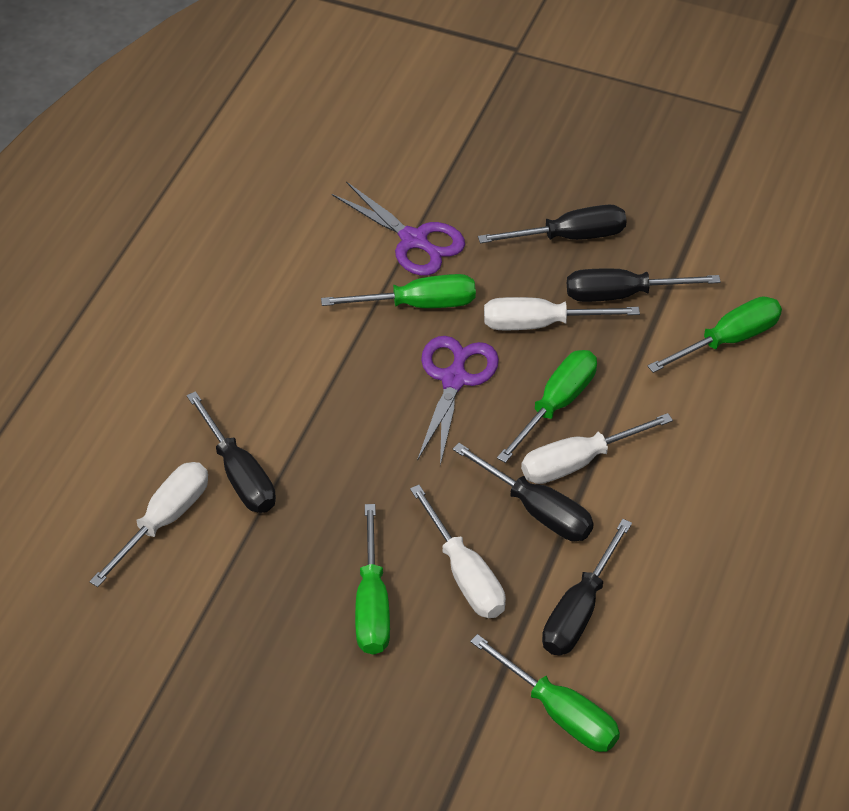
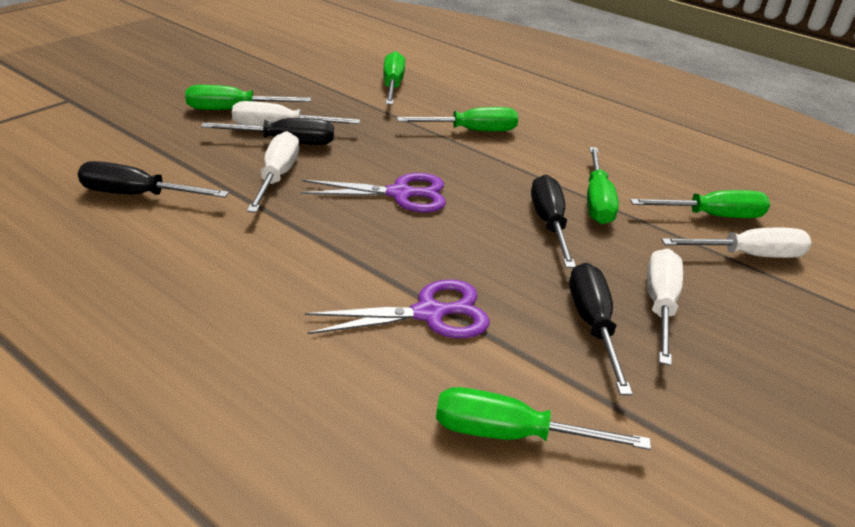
black screwdriver: [187,391,276,513] [453,443,594,541] [478,204,627,243] [542,519,632,655] [567,269,721,302] = 5 -> [78,161,229,198] [201,118,334,145] [531,175,576,268] [569,263,633,395] = 4
green screwdriver: [321,274,476,308] [355,504,390,655] [470,634,620,752] [497,350,597,463] [647,296,782,373] = 5 -> [185,85,311,110] [383,51,405,105] [397,107,518,132] [436,387,651,450] [587,147,619,224] [630,190,770,218] = 6

